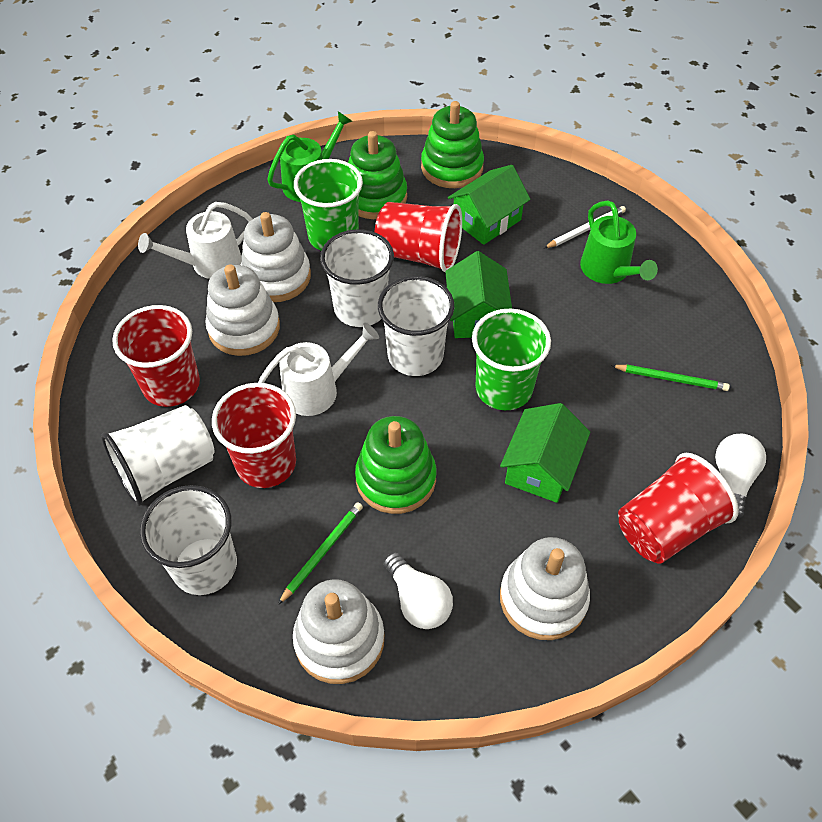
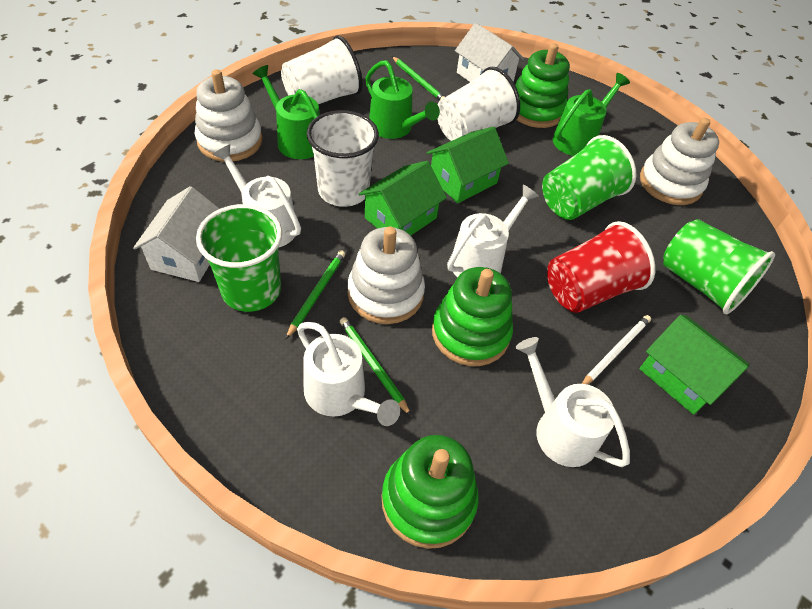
green cup: [294,159,363,251] [472,308,551,410] = 2 -> [196,204,282,312] [542,135,636,220] [663,219,775,314] = 3
green pencil: [278,502,363,605] [611,365,730,391] = 2 -> [286,250,345,339] [340,317,411,416] [392,56,445,100] = 3
green watering can: [267,111,352,202] [580,200,658,284] = 2 -> [253,65,320,159] [365,60,440,139] [553,73,630,156] = 3
red cup: [112,305,200,407] [212,383,296,488] [375,202,462,273] [618,453,739,564] = 4 -> [547,221,655,313] = 1
white cup: [101,405,214,506] [140,485,237,595] [320,229,394,327] [378,276,454,376] = 4 -> [281,35,363,104] [307,110,379,207] [437,67,520,141] = 3
white house: none = 0 -> [133,186,220,282] [455,23,524,82] = 2
white light bulb: [383,552,453,629] [715,434,766,520] = 2 -> none = 0
white stacking toy: [205,264,280,356] [241,212,311,302] [293,579,384,684] [500,537,590,640] = 4 -> [195,69,263,162] [348,226,425,324] [640,118,719,205] = 3
white watering can: [138,202,253,279] [258,323,379,416] = 2 -> [213,144,301,247] [297,322,400,426] [447,184,539,278] [515,337,630,467] = 4

